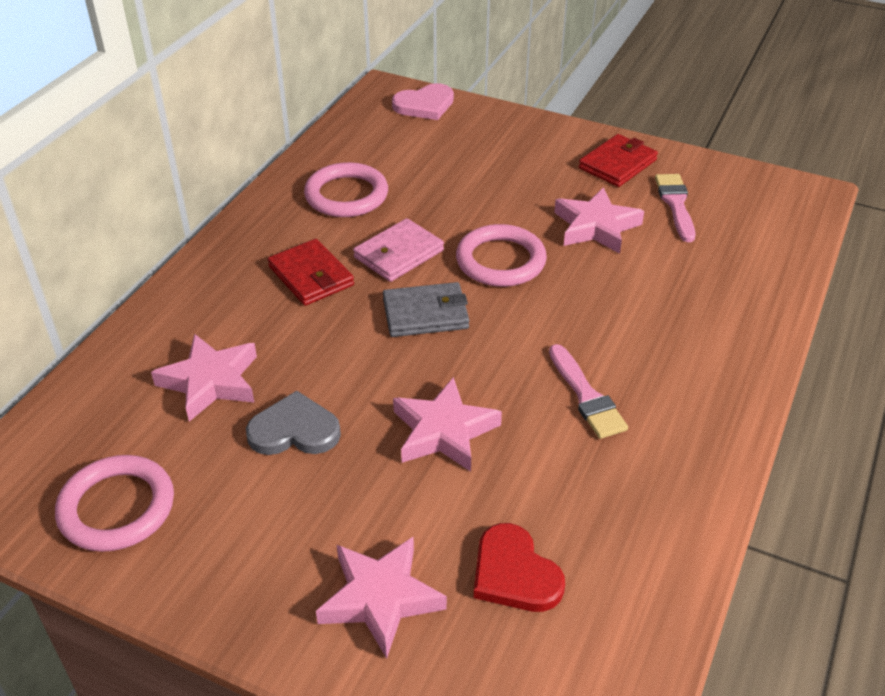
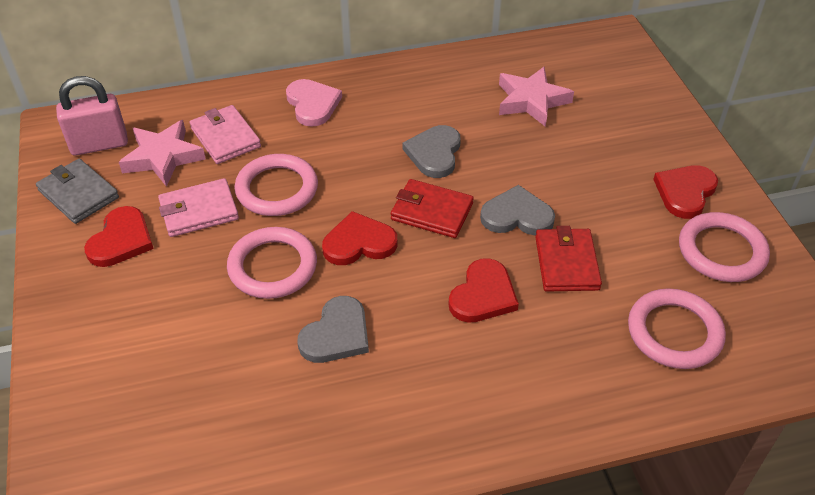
grey heart: [246,391,341,455] = 1 -> [297,296,369,363] [402,125,461,178] [480,185,555,235] = 3
pink brush: [549,344,628,439] [655,174,696,242] = 2 -> none = 0
pink padlock: none = 0 -> [56,76,128,156] = 1
pink ring: [55,455,174,552] [304,162,388,217] [456,224,547,287] = 3 -> [227,227,317,299] [234,154,318,216] [628,288,726,369] [679,212,770,282] = 4
pink star: [151,334,257,422] [316,537,447,659] [393,377,502,472] [554,187,644,254] = 4 -> [119,120,206,187] [499,67,574,127] = 2
pink wallet: [353,218,444,282] = 1 -> [158,178,239,237] [189,105,261,164] = 2
red heart: [474,523,565,612] = 1 -> [84,206,154,267] [322,211,398,265] [448,258,519,323] [653,165,718,219] = 4

